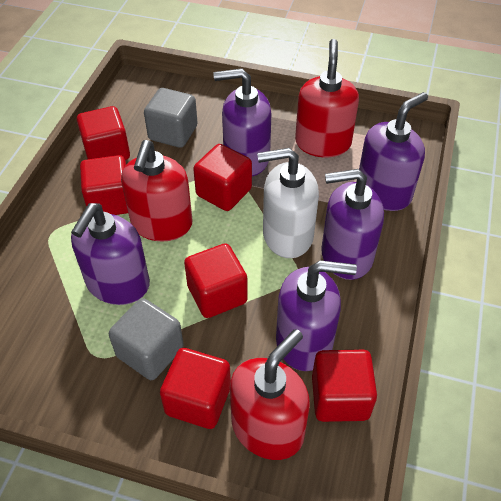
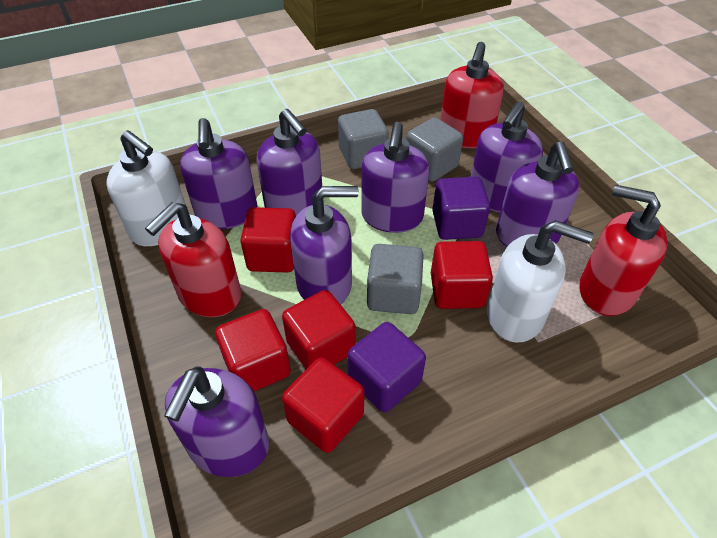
grey cube: [109,298,184,380] [144,88,198,148] = 2 -> [338,109,389,169] [367,244,424,314] [406,117,463,182] = 3
purple cube: none = 0 -> [347,322,426,413] [432,176,490,240] = 2
purple soap dispenser: [71,203,150,305] [213,68,272,176] [276,260,357,371] [321,169,384,280] [359,92,428,211] = 5 -> [164,366,269,477] [180,118,257,229] [256,109,322,216] [290,186,359,305] [361,122,429,233] [471,101,543,212] [496,141,580,246] = 7
red cube: [77,106,130,160] [80,155,128,215] [160,348,231,429] [184,243,248,318] [193,144,252,211] [312,350,377,422] = 6 -> [215,309,291,391] [240,207,296,273] [282,290,356,369] [282,357,364,453] [431,241,493,309] = 5
white soap dispenser: [257,148,319,258] = 1 -> [107,130,186,246] [487,220,593,343] = 2

